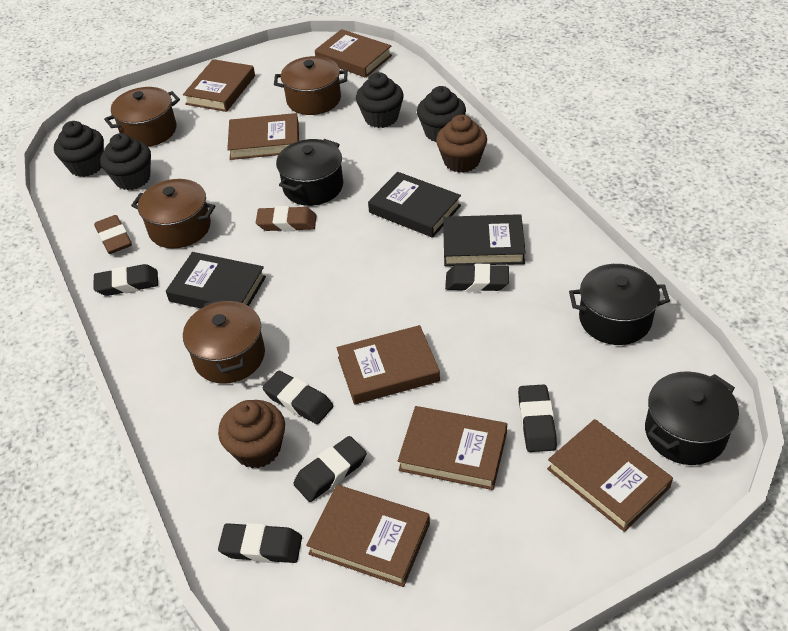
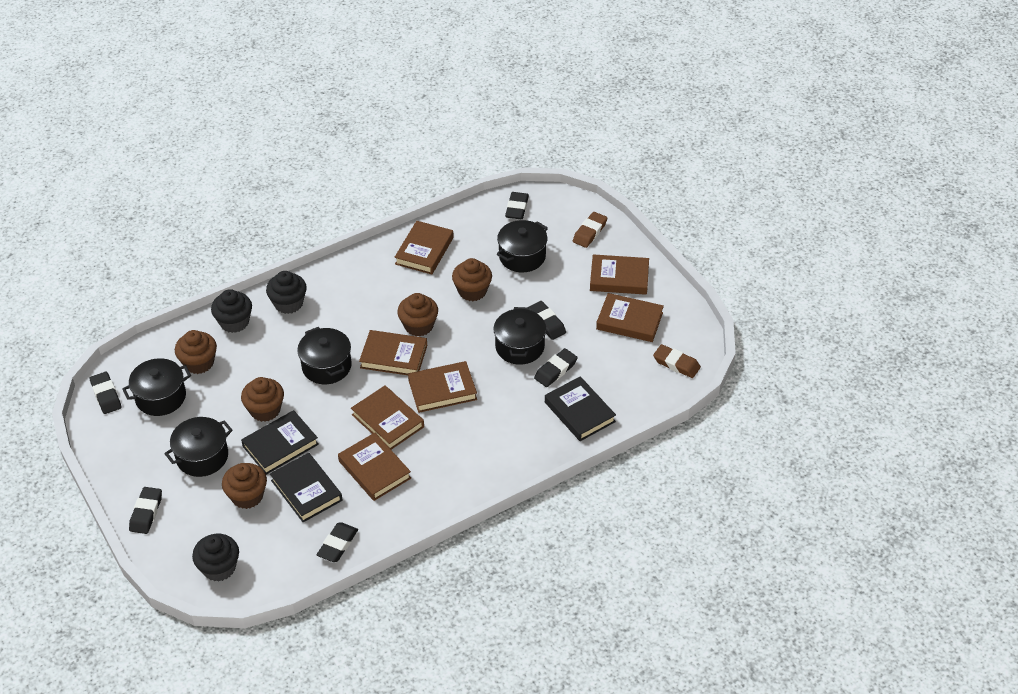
black cupcake: [54,121,104,177] [100,133,151,190] [356,72,404,128] [417,86,466,142] = 4 -> [192,534,239,582] [211,289,252,333] [266,271,307,314] = 3
black pot: [276,139,343,206] [569,264,670,345] [645,371,739,465] = 3 -> [122,358,191,416] [164,417,233,477] [297,327,352,384] [494,307,546,365] [497,220,548,272] = 5
brown cupcake: [218,400,285,468] [436,115,487,173] = 2 -> [175,330,217,374] [222,463,267,509] [241,377,284,422] [397,293,438,336] [452,258,492,301] = 5
brown pot: [104,87,180,147] [131,179,215,249] [183,298,265,384] [274,56,348,115] = 4 -> none = 0

